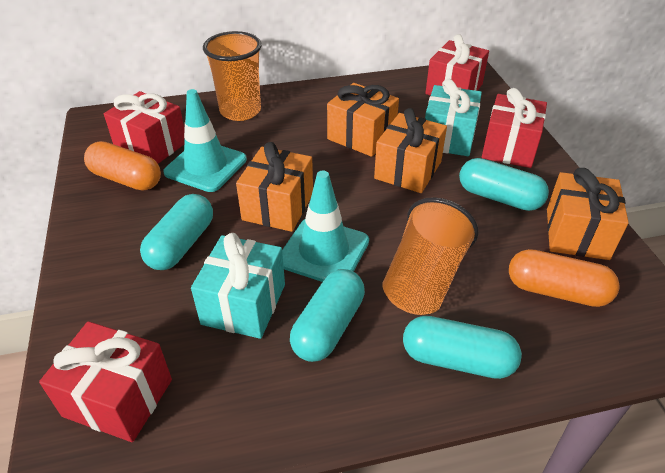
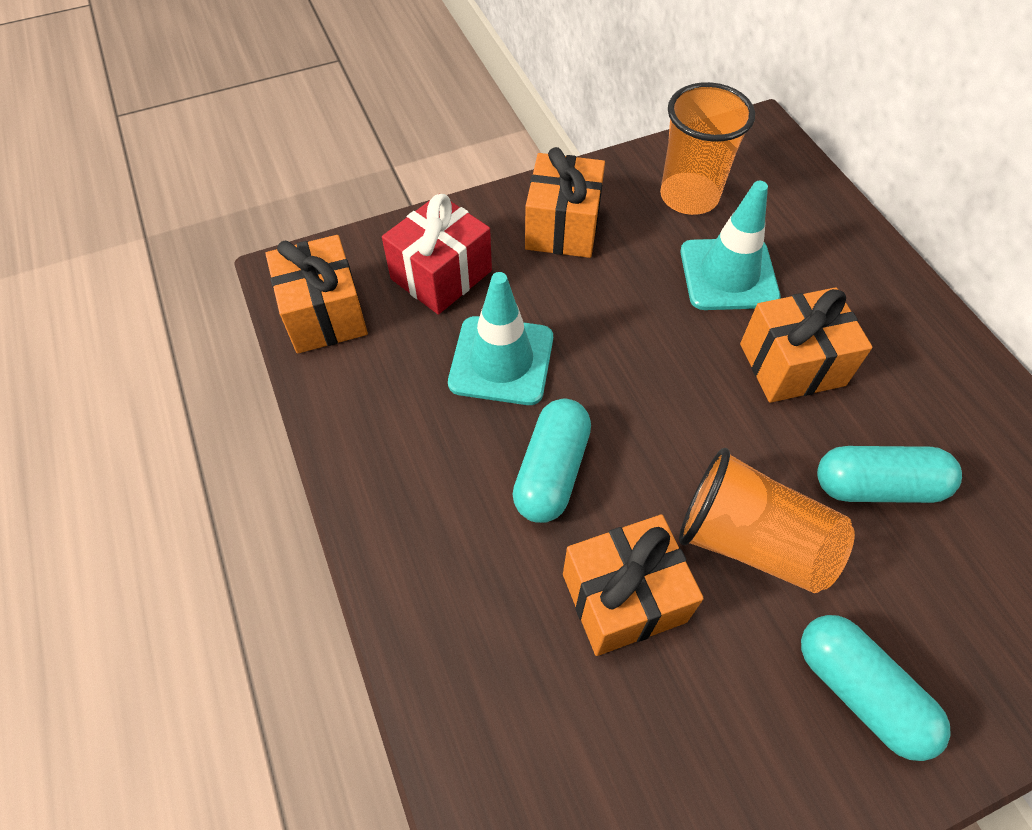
orange capsule: [84,141,161,191] [509,249,620,307] = 2 -> none = 0
red gift: [39,321,172,442] [104,91,185,164] [425,34,489,96] [482,88,547,168] = 4 -> [382,194,492,314] = 1
turquoise capsule: [140,194,213,270] [290,269,365,362] [403,316,522,379] [459,158,549,211] = 4 -> [513,399,591,523] [801,615,951,761] [817,446,962,503] = 3
turquoise gift: [191,233,285,339] [425,79,482,156] = 2 -> none = 0

